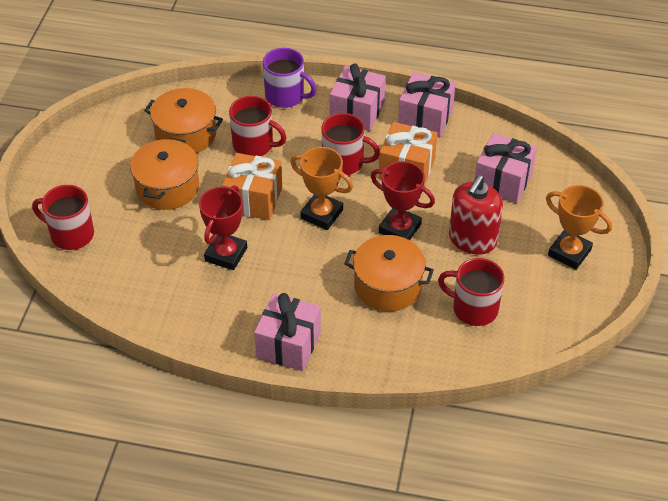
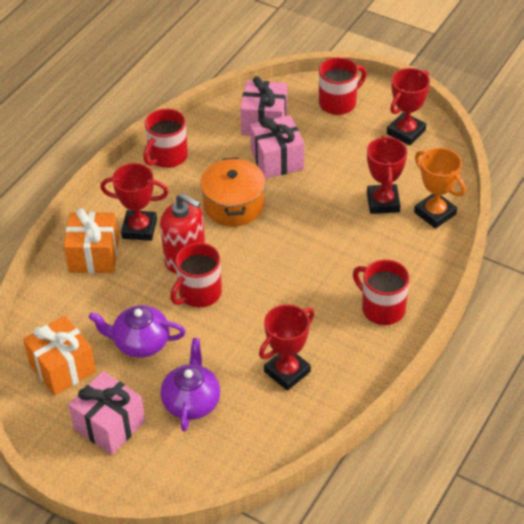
orange pot: [130,138,199,210] [144,88,223,153] [344,235,434,312] = 3 -> [200,158,266,226] = 1
orange trophy: [290,147,353,230] [546,185,612,270] = 2 -> [414,148,466,229] = 1
pink gift: [254,293,321,371] [330,64,386,131] [398,72,456,137] [475,133,537,203] = 4 -> [68,371,145,455] [240,76,287,135] [250,115,304,179] = 3
purple mug: [263,48,317,108] = 1 -> none = 0
purple teapot: none = 0 -> [88,305,186,358] [161,338,220,432] = 2
red trophy: [199,185,247,270] [371,161,435,240] = 2 -> [100,163,168,241] [259,304,314,391] [367,135,407,214] [387,68,430,146] = 4

